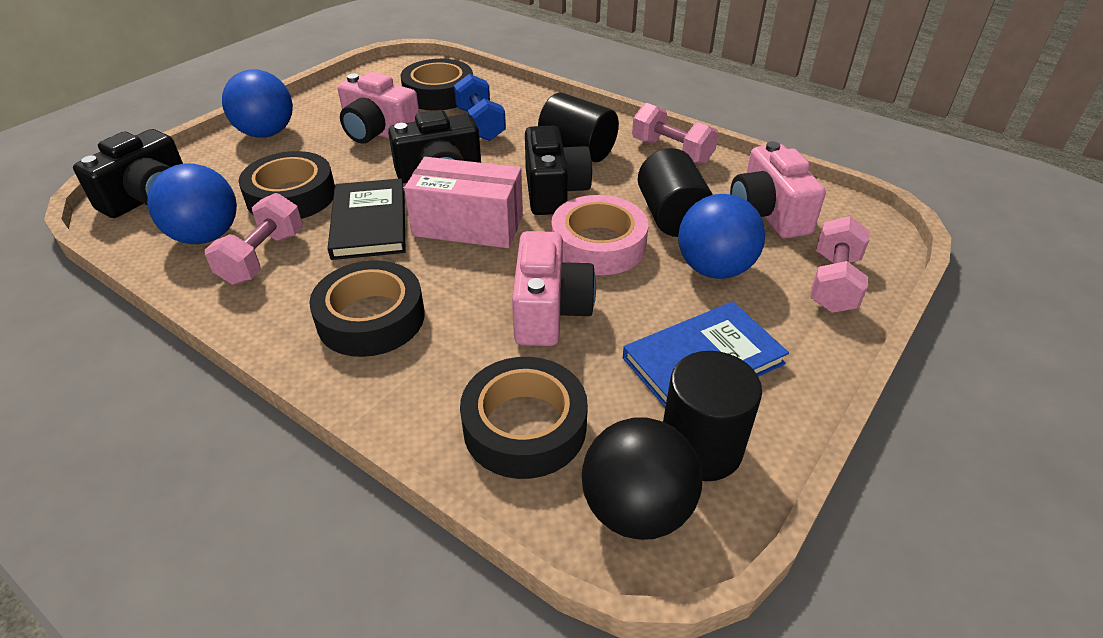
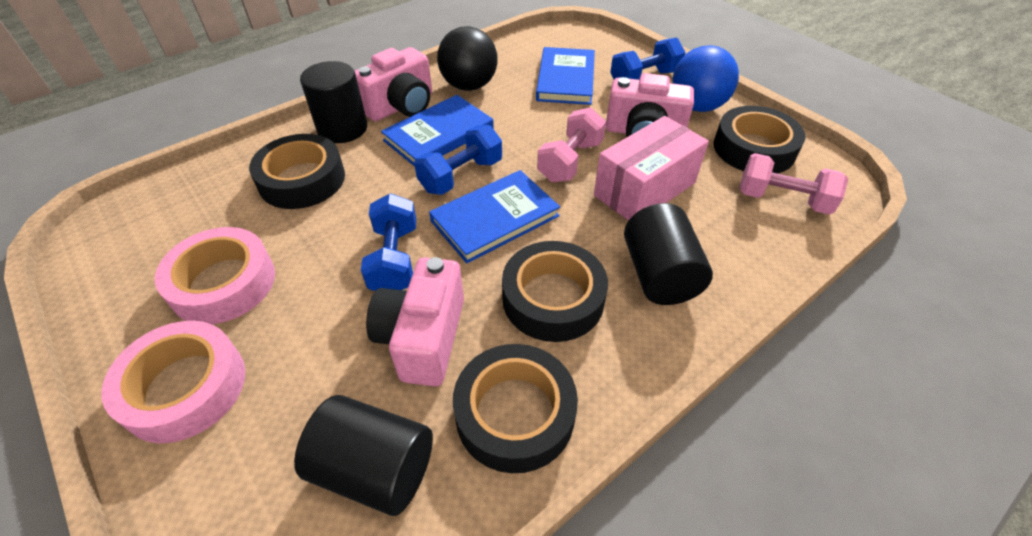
black book: [328,178,406,260] = 1 -> none = 0
black camera: [73,129,183,218] [388,110,481,183] [525,126,592,215] = 3 -> none = 0
blue ball: [147,163,237,244] [222,69,293,138] [678,194,765,279] = 3 -> [672,45,739,112] = 1
blue book: [623,302,789,407] = 1 -> [381,95,494,166] [429,170,560,263] [536,47,595,105] = 3
blue dumbbell: [454,74,506,141] = 1 -> [361,193,416,291] [414,125,502,195] [610,37,686,80] = 3
pink dumbbell: [205,193,303,285] [632,103,719,164] [810,216,870,313] = 3 -> [537,107,606,182] [740,153,848,215] = 2
pink tape: [551,195,648,275] = 1 -> [102,321,245,443] [155,227,275,324] = 2

